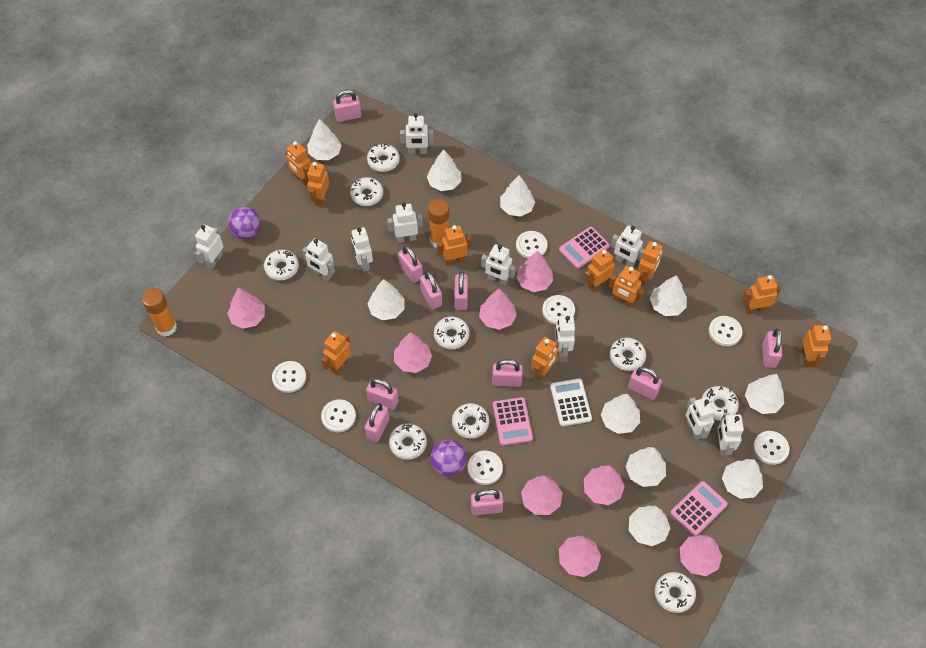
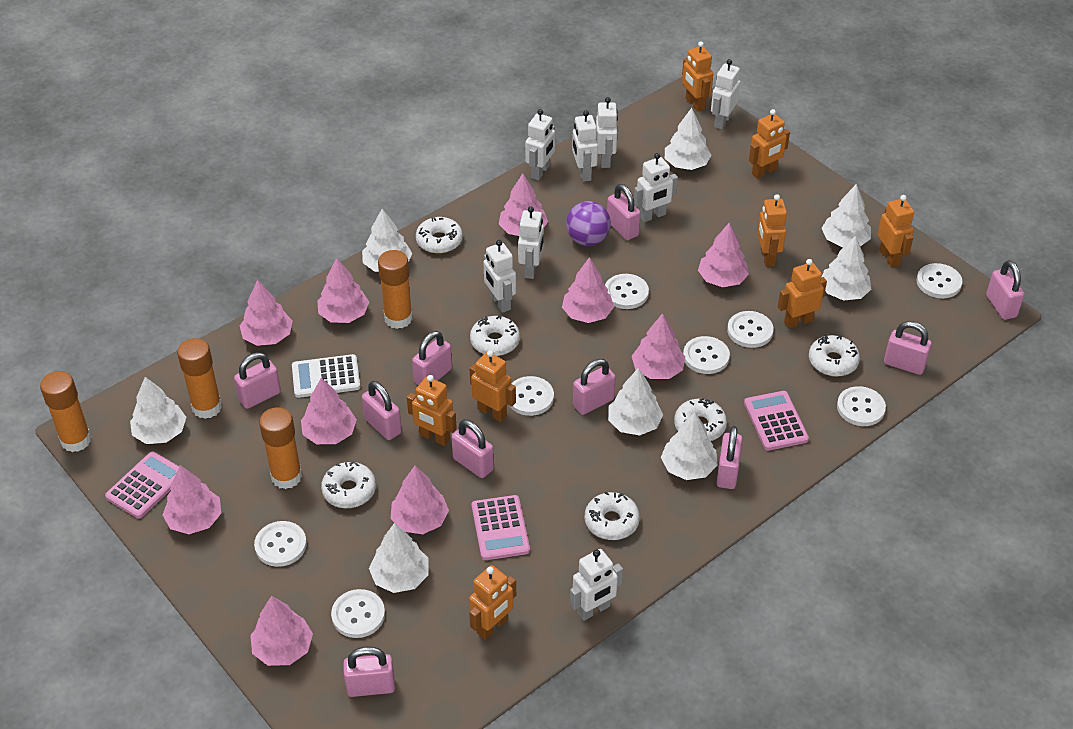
orange glue stick: [141,288,177,336] [428,199,449,248] = 2 -> [40,371,92,452] [177,338,222,419] [259,407,302,489] [378,250,413,329] = 4
orange robot: [285,141,311,186] [307,162,329,207] [321,331,351,374] [437,225,472,266] [531,337,559,380] [584,249,615,292] [609,266,644,308] [638,241,662,285] [742,275,781,314] [802,325,831,367] = 10 -> [407,375,457,446] [469,350,516,422] [469,565,516,640] [682,41,713,111] [749,109,790,179] [757,194,787,267] [778,259,827,329] [877,195,914,267] = 8
pink tree: [227,287,265,329] [394,332,432,373] [479,289,517,330] [516,251,553,292] [521,475,562,515] [559,536,601,577] [584,465,625,505] [680,535,722,576] = 8 -> [162,465,221,534] [240,280,293,346] [250,596,313,666] [301,378,357,444] [318,258,369,323] [390,466,449,534] [499,173,548,236] [562,257,614,323] [632,313,685,379] [698,223,749,287] = 10
purple ball: [228,207,261,239] [430,440,467,477] = 2 -> [566,201,611,246] = 1
white button: [272,361,306,393] [321,399,356,432] [468,451,503,485] [516,231,548,258] [542,295,575,325] [709,316,742,346] [753,431,790,465] = 7 -> [254,521,307,567] [331,589,385,638] [510,376,554,416] [605,274,649,309] [683,336,730,374] [727,311,774,348] [837,386,886,426] [916,263,962,298] = 8
white donut: [264,250,299,280] [350,177,383,206] [367,144,400,172] [389,423,427,460] [434,317,470,349] [452,403,489,439] [610,338,646,371] [655,572,696,613] [701,386,739,421] = 9 -> [321,461,376,508] [416,217,463,253] [470,315,520,356] [585,492,640,540] [674,398,727,441] [809,335,860,376] = 6
white robot: [195,224,224,269] [302,238,335,281] [351,227,373,272] [387,203,423,243] [400,113,433,154] [481,244,516,286] [555,315,575,358] [611,225,645,267] [686,397,715,440] [717,413,744,455] = 10 -> [483,240,516,313] [518,206,544,279] [525,109,555,180] [570,549,623,621] [572,110,598,182] [596,97,618,168] [634,153,678,222] [711,59,740,129] = 8
white tree: [307,119,342,160] [368,279,405,320] [427,149,461,191] [500,175,535,217] [601,394,640,434] [626,447,666,487] [629,505,670,546] [650,275,687,316] [722,459,763,499] [745,374,784,414] = 10 -> [130,377,186,444] [362,209,412,272] [369,523,428,593] [608,368,663,435] [661,412,718,480] [665,108,711,170] [821,184,871,247] [821,235,871,301] = 8

